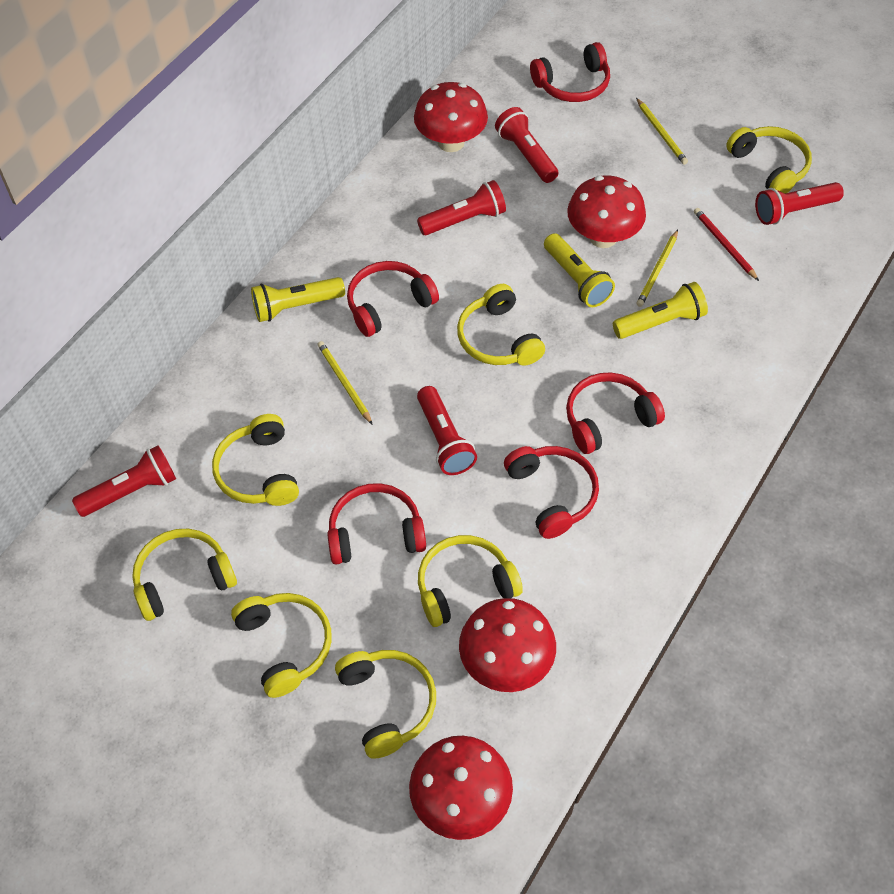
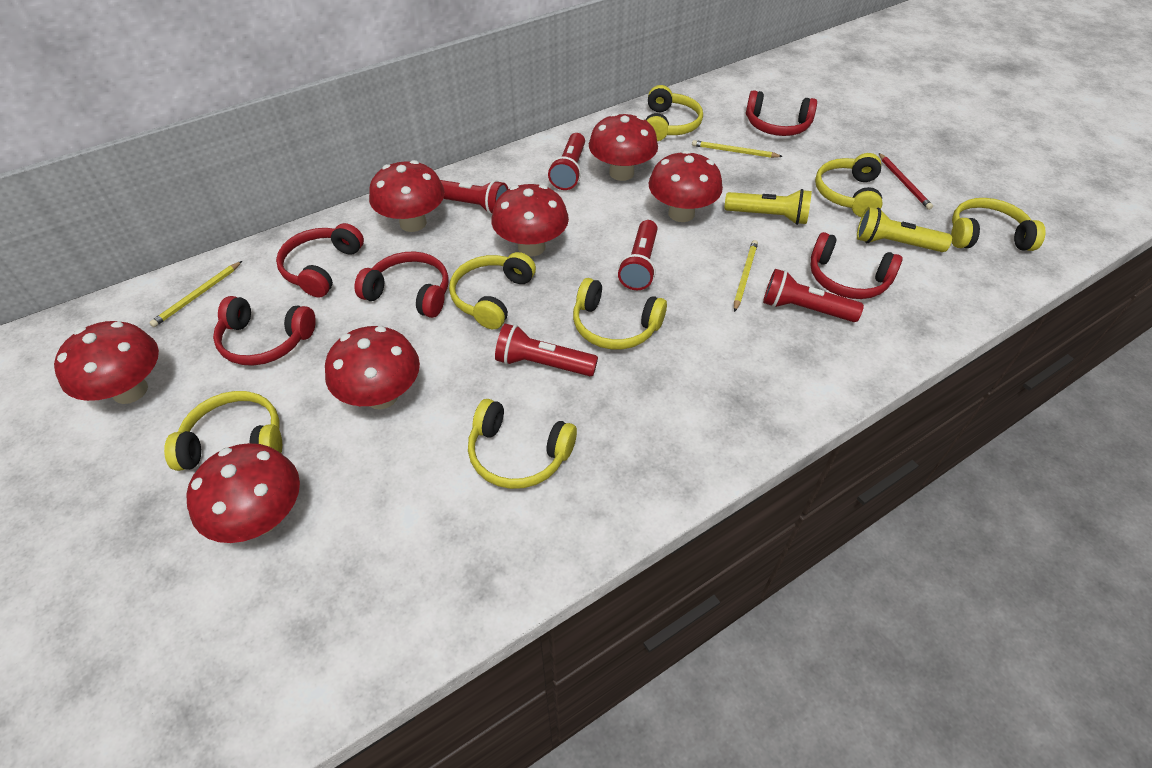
red mushroom: [409,736,513,840] [414,82,488,152] [459,598,556,692] [567,176,646,248] = 4 -> [54,321,159,404] [186,443,300,543] [325,326,420,409] [369,160,445,232] [491,184,569,256] [589,113,658,181] [648,150,723,222] = 7
yellow flashlight: [251,277,345,322] [544,233,615,307] [613,282,708,339] = 3 -> [724,189,812,225] [857,207,952,252] = 2

